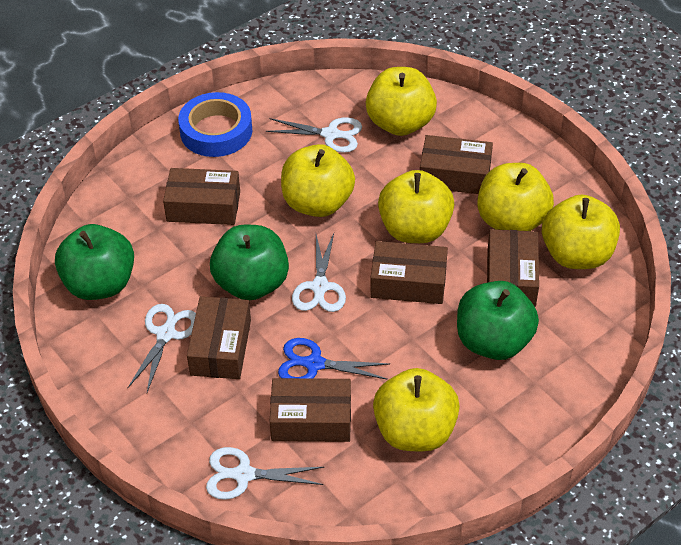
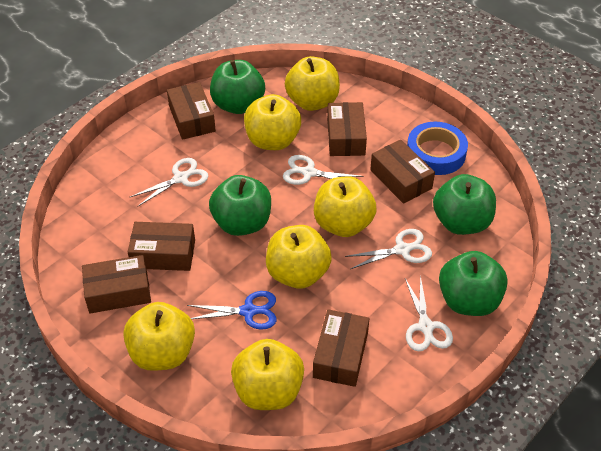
green apple: [55,224,134,300] [210,225,289,300] [457,281,539,360] = 3 -> [209,175,271,236] [210,60,265,114] [433,174,496,235] [439,251,508,316] = 4

